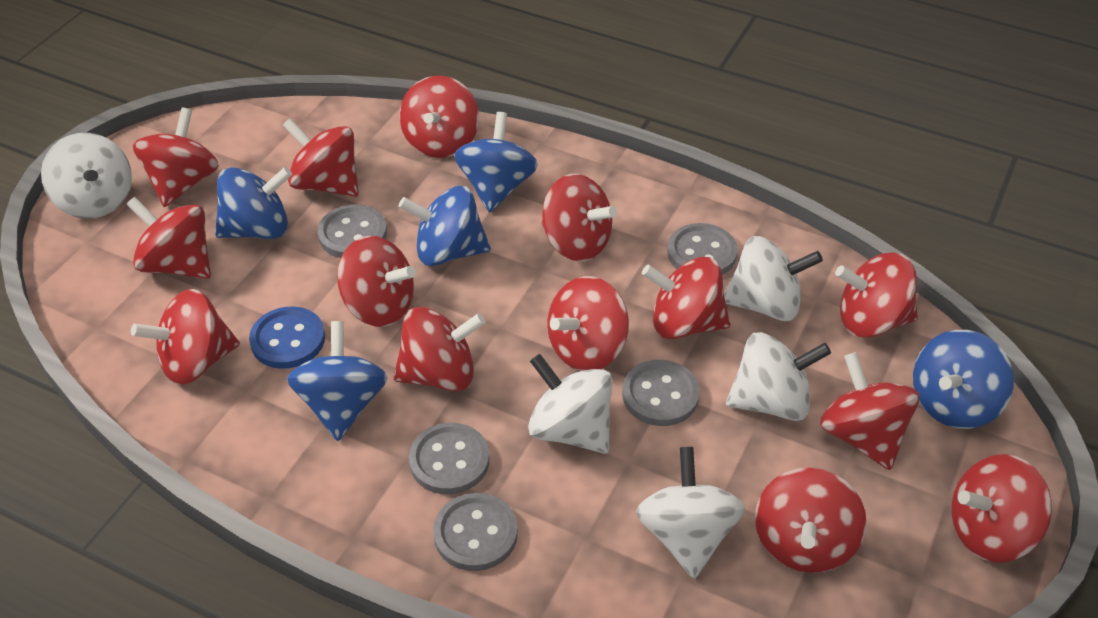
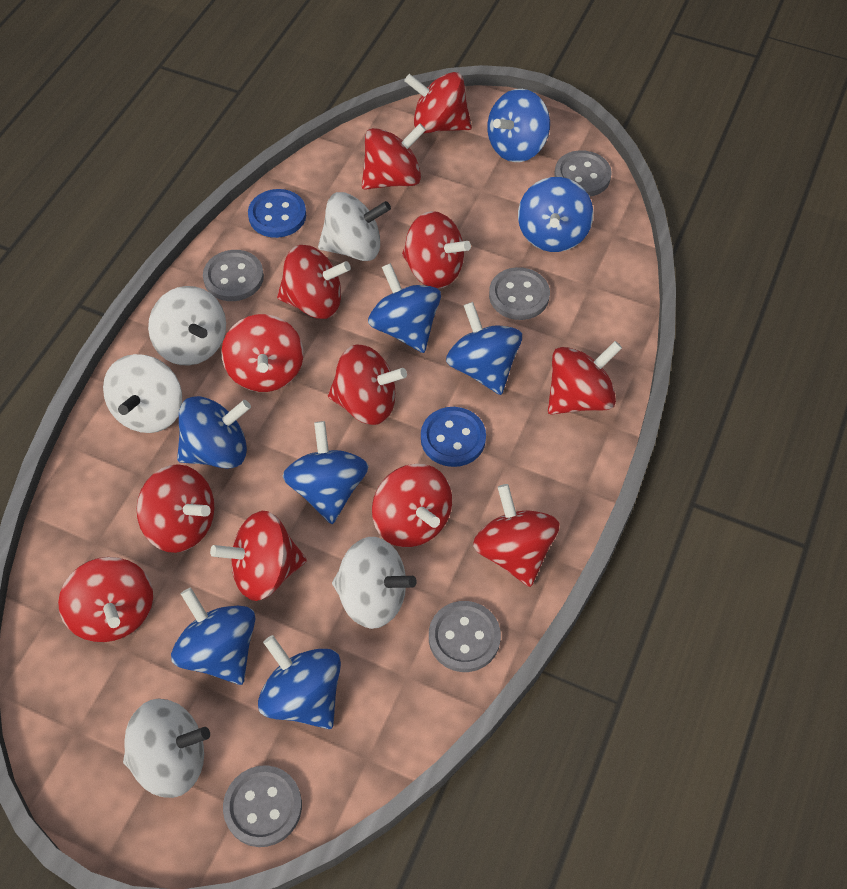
blue button: [249,306,325,369] = 1 -> [248,189,306,238] [421,407,486,467] = 2
blue spinning top: [215,167,292,239] [287,321,388,441] [399,186,491,266] [454,112,538,212] [913,330,1014,429] = 5 -> [171,588,256,685] [177,396,251,469] [258,635,341,729] [282,421,369,524] [368,263,441,353] [446,302,522,395] [487,89,550,162] [518,177,593,252] = 8
red spinning top: [126,197,211,279] [131,289,240,385] [133,108,219,207] [283,118,359,197] [337,236,416,327] [393,307,486,391] [399,76,479,158] [542,174,617,262] [547,276,629,371] [642,257,730,339] [755,468,867,573] [820,352,919,470] [835,253,918,338] [952,454,1052,562] = 14 -> [58,557,153,642] [137,464,215,553] [210,511,307,601] [221,314,303,392] [277,245,351,319] [328,345,407,425] [362,124,426,190] [372,464,452,547] [402,211,471,289] [404,72,472,133] [473,484,559,587] [548,341,622,415] = 12

